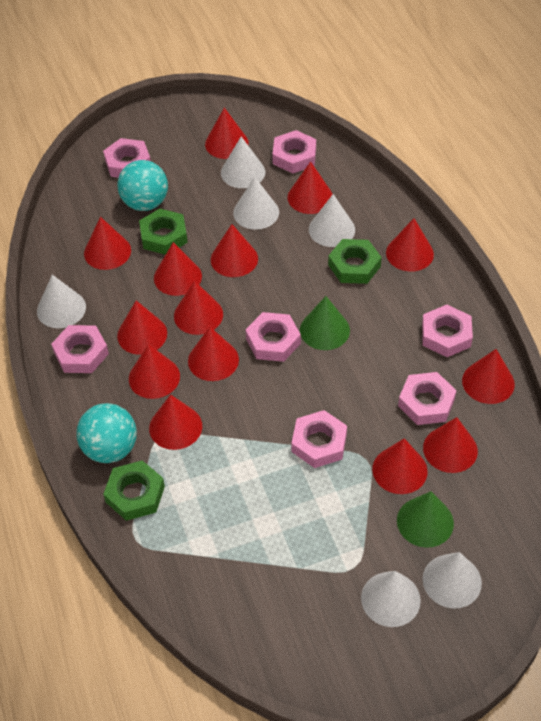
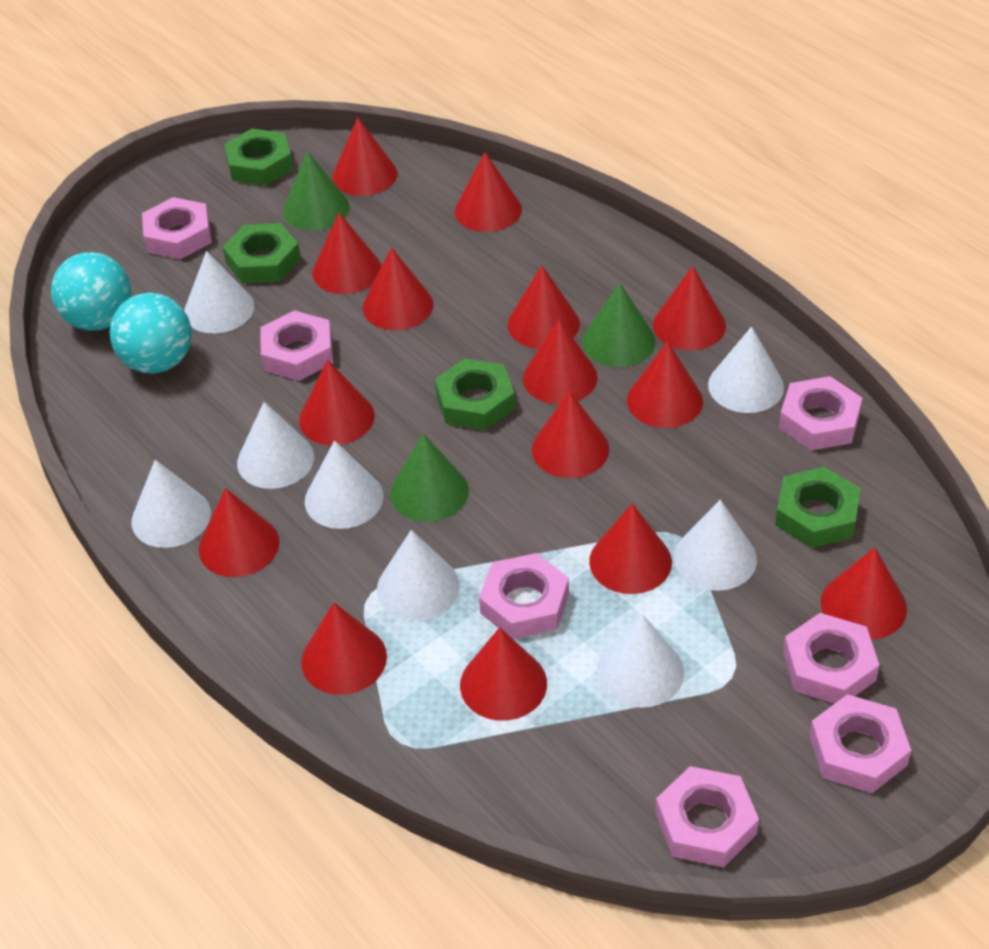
green cone: [300,296,350,350] [397,491,454,548] = 2 -> [283,151,350,230] [390,434,469,522] [582,283,655,367] = 3
green nut: [103,460,165,521] [139,209,188,255] [328,239,382,284] = 3 -> [223,223,301,284] [224,128,293,186] [435,358,515,430] [775,467,861,548] = 4
red cone: [84,217,131,270] [117,301,167,355] [129,344,180,399] [149,394,202,450] [154,242,202,296] [174,281,223,335] [188,327,239,381] [205,107,249,159] [211,224,258,277] [287,161,333,214] [372,438,428,494] [386,218,434,272] [423,417,478,473] [462,349,515,404] = 14 -> [199,488,279,577] [299,359,375,445] [301,602,387,695] [312,213,381,294] [332,117,398,196] [363,247,434,330] [455,152,522,232] [460,627,547,721] [508,265,580,349] [523,319,598,404] [532,390,609,478] [589,503,672,594] [627,341,703,428] [653,266,726,350] [821,547,907,640] = 15
white cone: [37,275,86,328] [221,137,265,188] [233,177,279,230] [309,194,355,247] [361,571,421,627] [423,552,482,608] = 6 -> [132,460,211,548] [184,251,254,333] [237,402,314,489] [305,440,383,529] [377,530,460,621] [597,614,684,708] [674,500,757,591] [708,327,784,413] = 8

